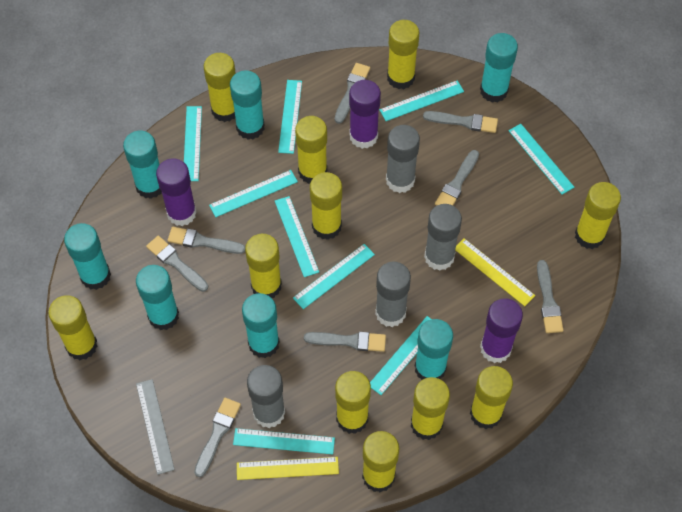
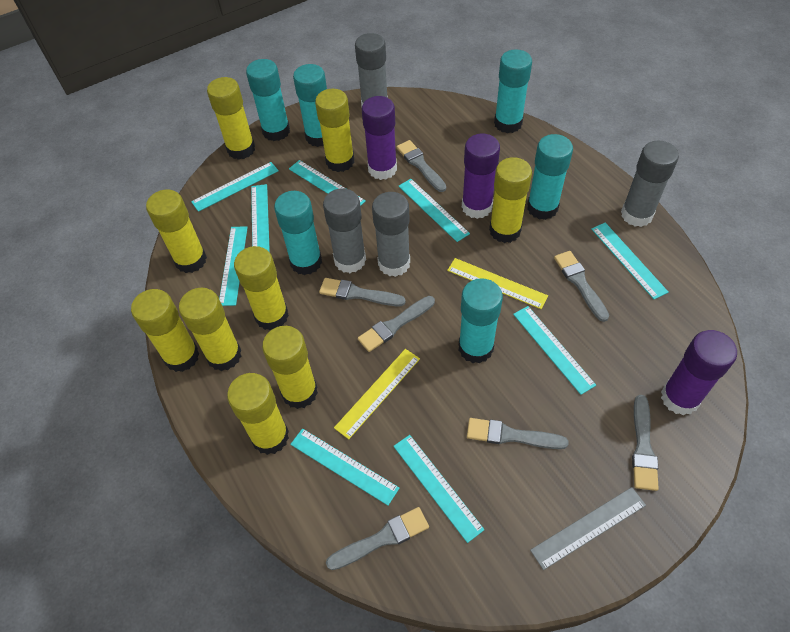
grey brush: [146,236,208,292] [167,227,245,254] [194,398,241,477] [304,332,386,352] [335,63,370,124] [423,111,498,133] [435,150,479,206] [537,260,563,333] = 8 -> [319,278,406,306] [326,507,429,570] [358,296,435,352] [397,140,446,192] [467,418,569,449] [554,251,609,322] [632,395,659,491] = 7
turquoise glue stick: [64,223,111,290] [123,131,162,199] [136,265,179,330] [230,71,265,140] [242,293,280,358] [415,319,453,380] [480,33,518,103] = 7 -> [246,59,290,141] [274,191,322,275] [293,64,327,147] [459,278,503,364] [494,49,532,133] [527,134,573,220] = 6
yellow glue stick: [48,295,98,360] [204,53,236,122] [245,234,282,298] [295,116,327,184] [310,172,342,240] [335,371,371,434] [362,431,399,493] [387,20,419,89] [411,377,450,440] [470,366,513,429] [575,182,621,249] = 11 -> [131,289,199,372] [146,190,207,273] [179,288,241,371] [207,77,255,160] [227,373,289,455] [234,246,289,331] [262,326,318,409] [315,89,354,172] [489,157,532,243] = 9

